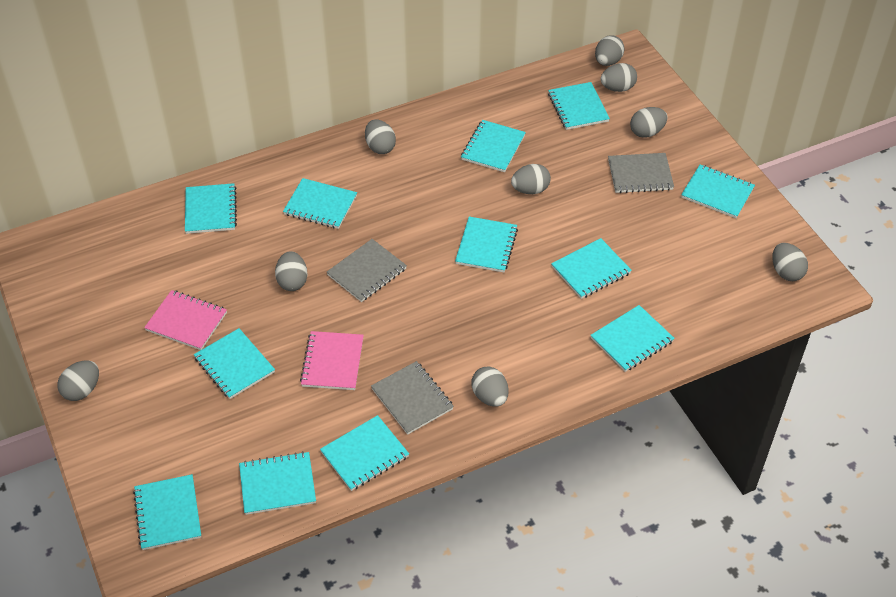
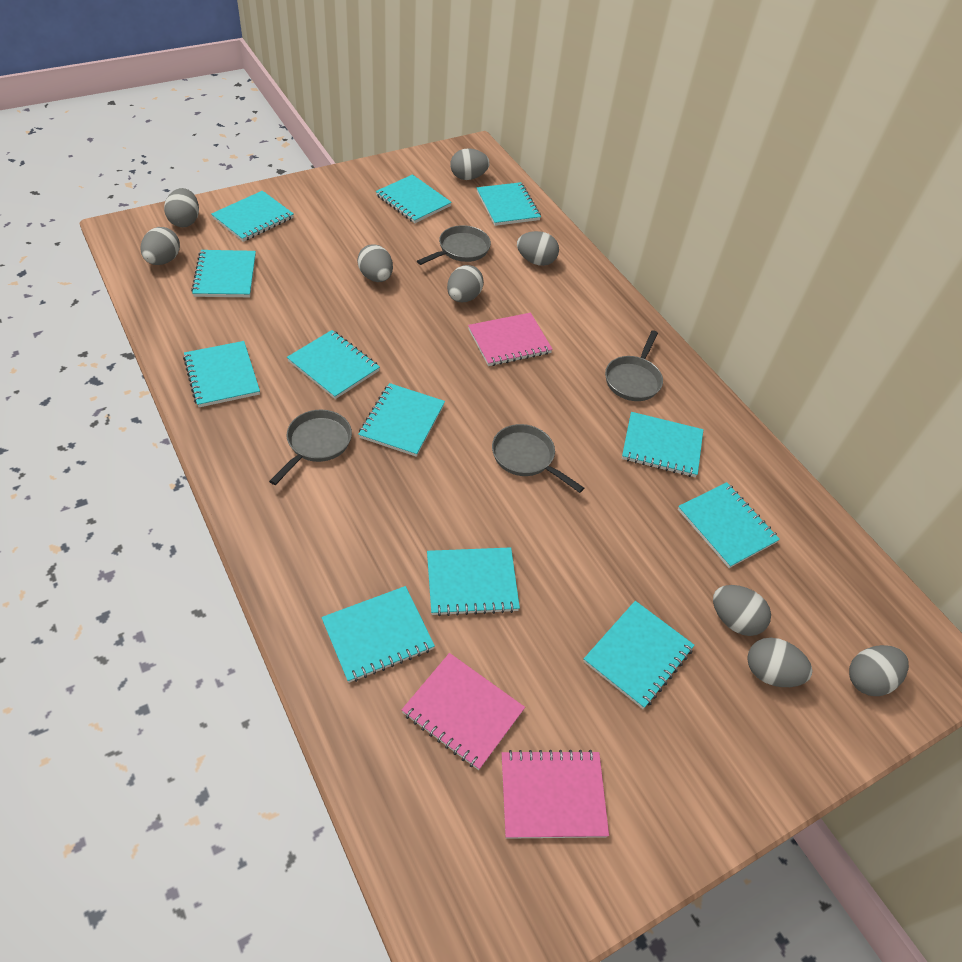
grey notebook: [327,239,407,302] [371,361,454,435] [608,153,674,193] = 3 -> none = 0
grey pan: none = 0 -> [269,410,352,485] [417,225,491,265] [492,424,584,493] [605,330,663,401] = 4
pink notebook: [144,290,227,350] [300,331,364,390] = 2 -> [402,653,525,770] [468,313,553,366] [502,750,609,839] = 3

